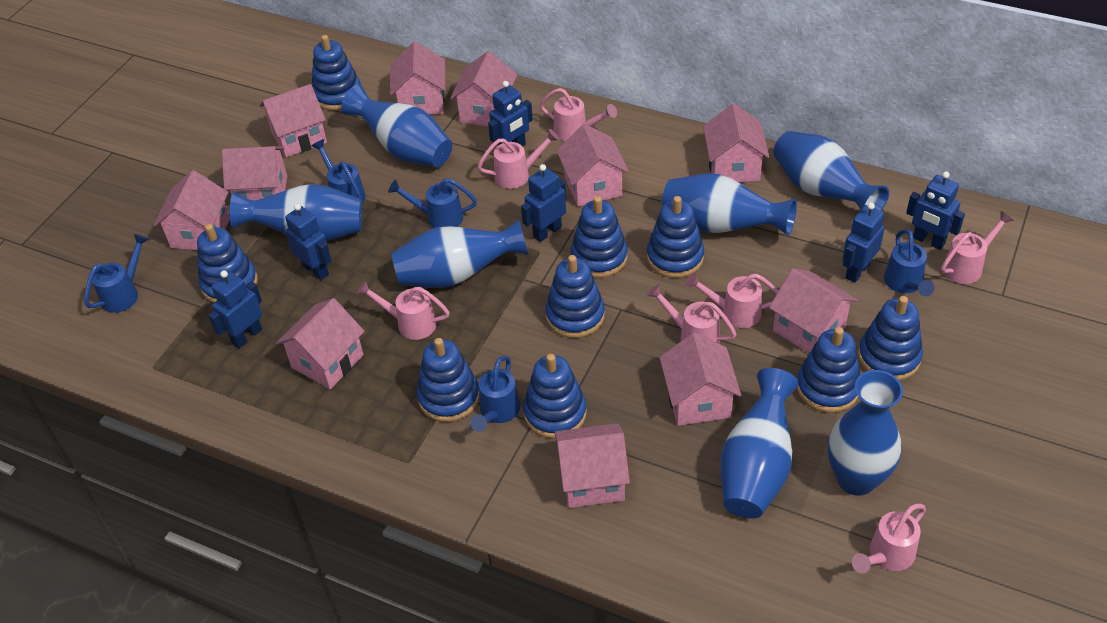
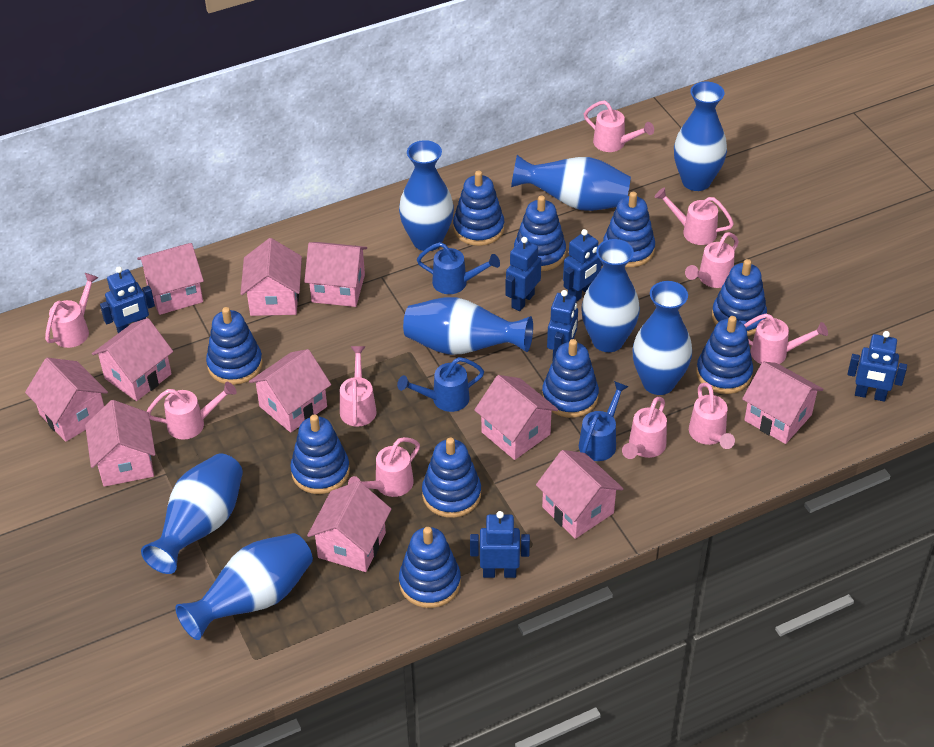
blue stacking toy: [197,224,258,303] [312,35,361,110] [417,338,479,422] [523,354,587,439] [545,255,605,338] [571,196,628,278] [647,196,704,278] [797,327,860,413] [858,296,923,381] = 9 -> [206,307,263,385] [290,414,350,494] [399,527,461,608] [422,438,481,518] [453,171,504,246] [514,195,566,271] [542,339,599,418] [603,192,655,267] [696,316,753,394] [712,259,767,336] = 10
blue vase: [230,184,363,241] [341,85,452,167] [392,219,528,288] [662,173,797,236] [720,368,799,519] [773,131,889,211] [828,370,903,496] = 7 -> [141,453,243,574] [175,533,313,640] [399,140,454,251] [403,297,533,355] [511,155,631,211] [581,239,640,352] [632,281,692,395] [674,81,727,191] = 8
blue watering can: [84,234,149,313] [312,139,366,203] [388,178,477,228] [470,356,520,432] [884,229,934,296] = 5 -> [397,357,484,412] [417,242,500,294] [579,381,629,461] = 3
pink watering can: [357,280,450,340] [477,129,559,189] [539,88,617,141] [647,284,737,343] [685,273,778,328] [852,504,926,573] [941,211,1014,284] = 7 -> [45,273,99,348] [147,382,237,440] [340,346,377,427] [348,437,420,497] [584,101,654,152] [622,397,667,459] [654,188,734,245] [685,232,739,288] [689,383,735,449] [744,314,828,364] = 10

